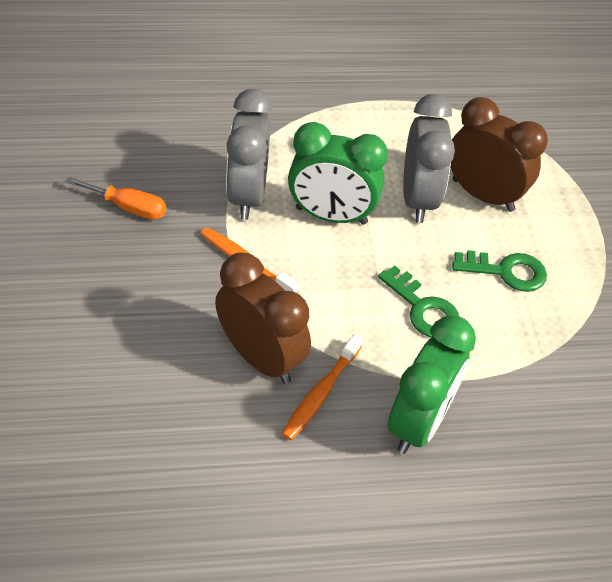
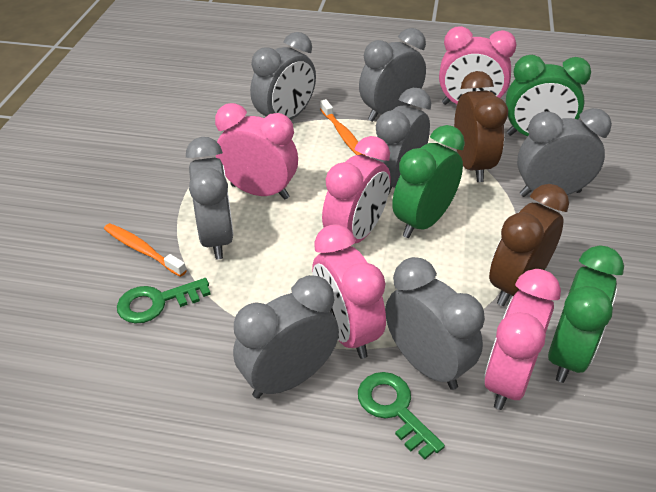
green clock: [288,122,388,225] [388,315,476,454] = 2 -> [392,125,465,238] [506,55,591,136] [548,245,624,383] = 3
grey clock: [226,89,272,220] [403,94,455,223] = 2 -> [186,137,234,260] [233,275,339,399] [250,32,316,120] [359,28,426,122] [372,88,431,196] [385,257,485,390] [517,108,612,197] = 7
orange screwdriver: [65,177,166,220] = 1 -> none = 0
pink clock: none = 0 -> [215,103,298,200] [312,224,386,359] [322,136,391,244] [439,26,517,105] [484,269,561,410] = 5

